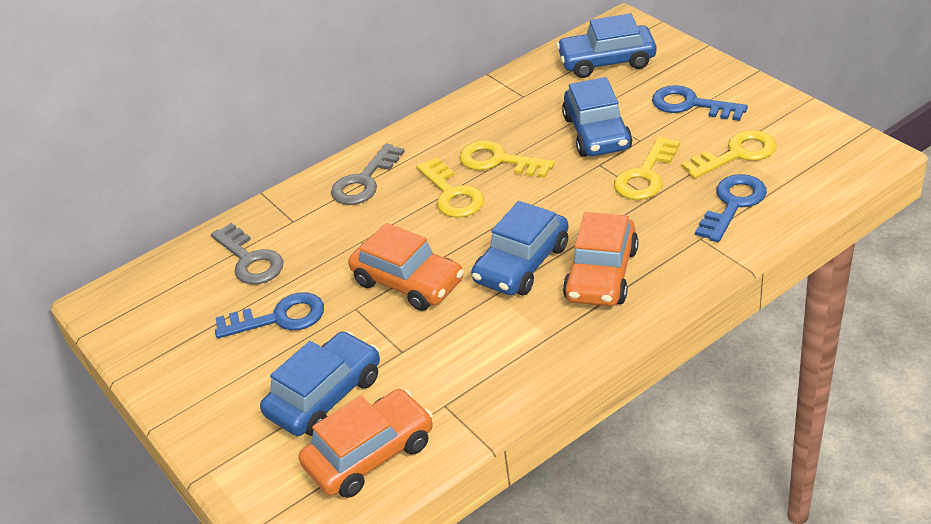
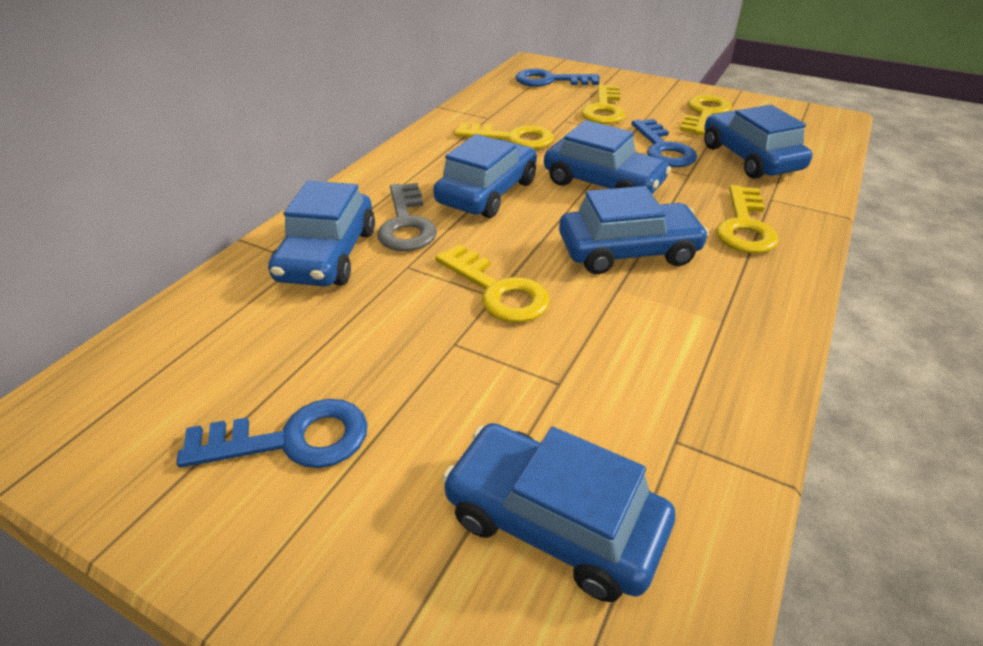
blue car: [260,331,380,436] [471,201,569,296] [556,13,656,78] [562,77,633,157] = 4 -> [268,181,375,286] [433,134,537,218] [442,423,675,602] [544,120,671,194] [559,186,709,274] [704,105,813,179] = 6
grey key: [211,223,283,284] [331,144,405,205] = 2 -> [377,183,437,251] = 1
orange car: [298,389,433,498] [348,223,464,311] [563,212,639,306] = 3 -> none = 0
yellow key: [416,157,484,218] [459,140,555,178] [614,136,680,200] [681,130,777,179] = 4 -> [435,244,550,323] [454,123,554,149] [581,85,625,124] [680,95,732,135] [716,185,779,253] = 5

